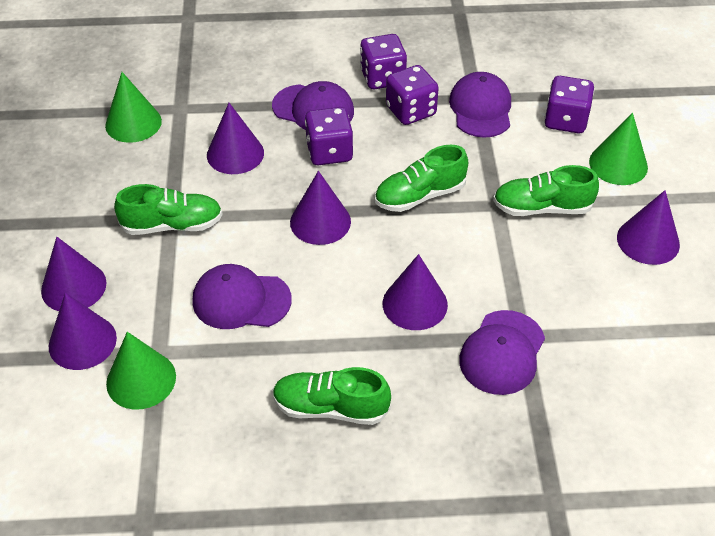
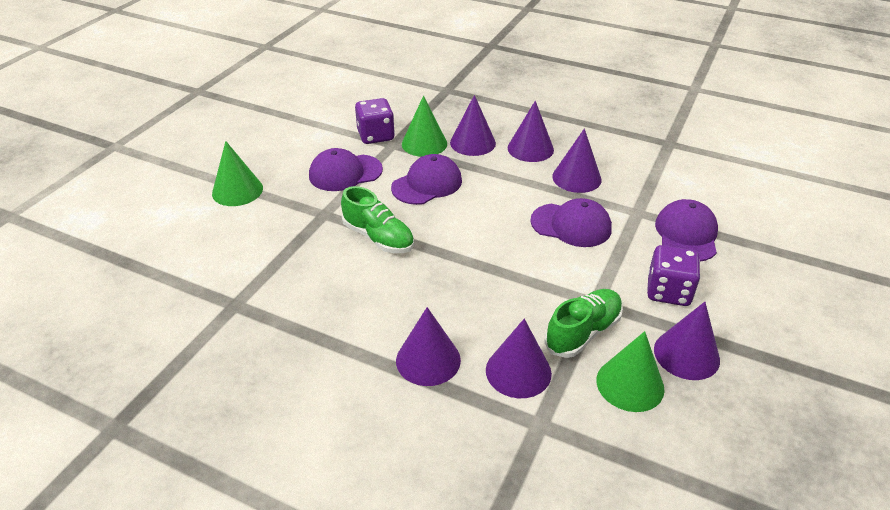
green shoe: [114,184,223,235] [273,367,391,425] [375,145,468,212] [493,165,599,216] = 4 -> [341,186,414,253] [544,289,623,358] = 2
purple dice: [305,107,353,165] [360,34,407,89] [386,65,439,125] [544,76,594,133] = 4 -> [355,98,395,144] [647,245,700,306] = 2

